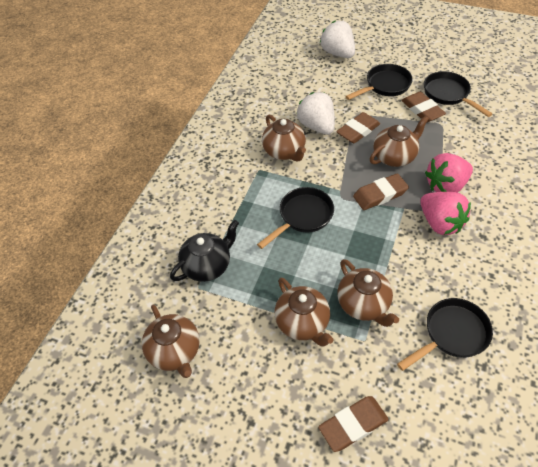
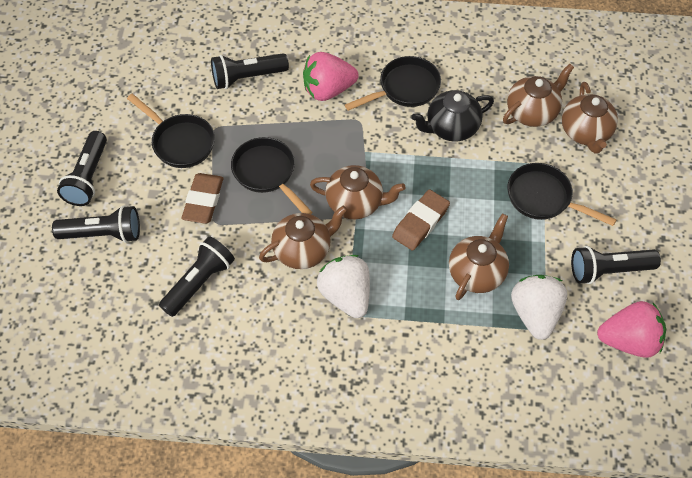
black flashlight: none = 0 -> [52,205,140,243] [57,131,107,206] [159,236,235,317] [211,53,289,89] [571,246,661,284] = 5
brown eraser: [318,396,389,452] [336,112,380,143] [353,173,409,210] [401,92,446,122] = 4 -> [181,173,223,224] [392,189,450,251] = 2

